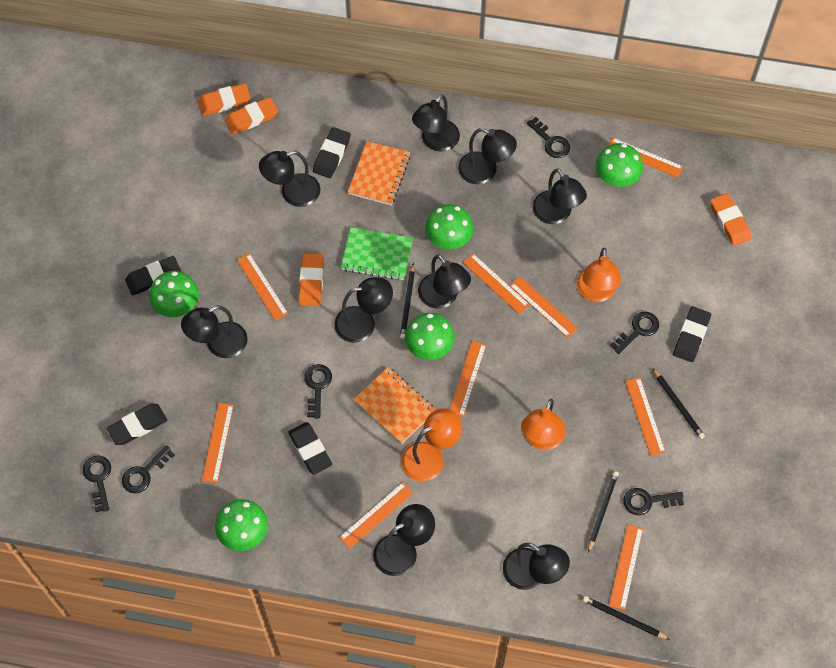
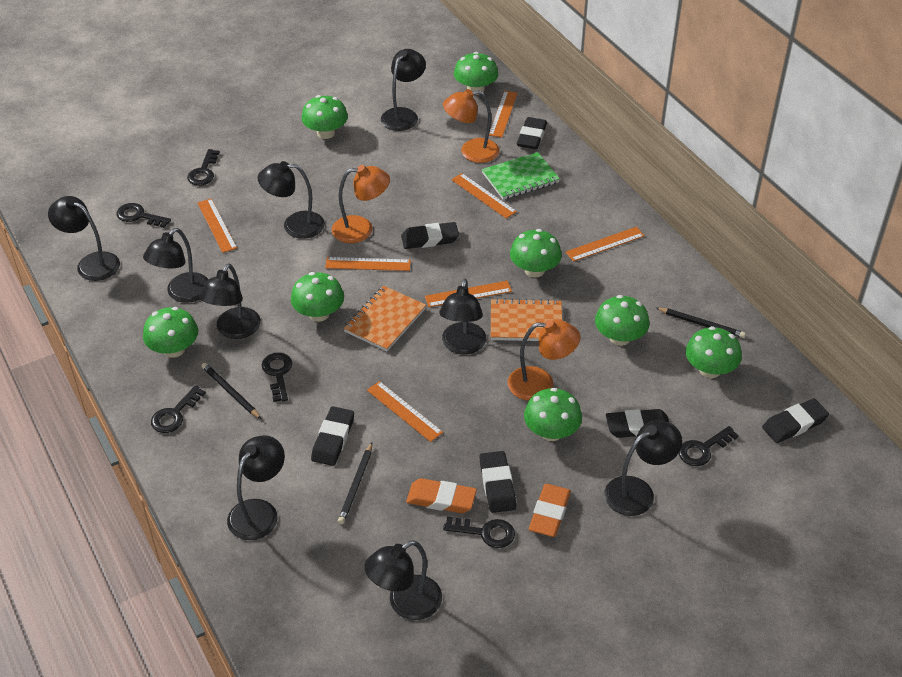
black eraser: [107,404,167,445] [125,256,181,296] [288,422,332,475] [313,127,351,178] [673,306,711,362] = 5 -> [311,406,354,466] [401,222,459,249] [479,451,516,513] [517,117,547,149] [606,409,669,438] [762,398,829,443] = 6
black pencil: [400,263,415,339] [583,596,670,640] [588,471,619,553] [653,369,705,439] = 4 -> [201,363,261,419] [338,443,372,524] [656,308,746,338] = 3
green mushroom: [149,271,199,317] [215,499,268,551] [405,313,455,360] [425,204,474,249] [596,143,643,187] = 5 -> [143,307,198,358] [291,272,344,322] [301,95,348,139] [454,52,498,95] [510,229,562,277] [524,387,582,441] [595,295,649,346] [686,326,742,378] = 8
orange eraser: [198,83,251,116] [225,97,278,135] [299,253,324,306] [710,193,751,246] = 4 -> [406,478,477,513] [529,484,571,537] = 2
orange ruler: [202,403,234,483] [237,253,288,321] [339,482,414,549] [450,341,486,417] [463,253,530,314] [509,276,578,338] [608,137,683,178] [609,524,643,610] [625,377,666,456] = 9 -> [197,198,237,253] [325,257,411,271] [367,381,443,442] [425,281,512,307] [451,173,517,218] [489,91,518,138] [566,227,645,262] = 7

